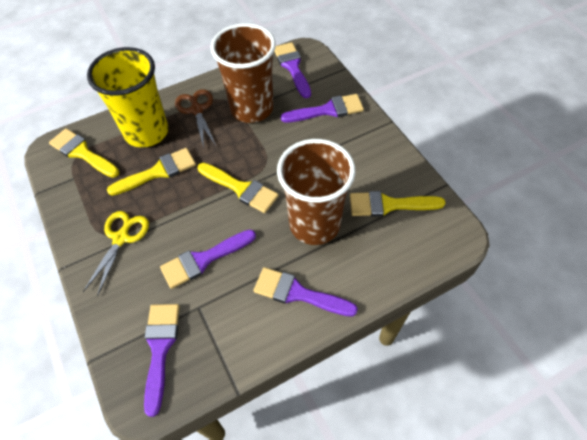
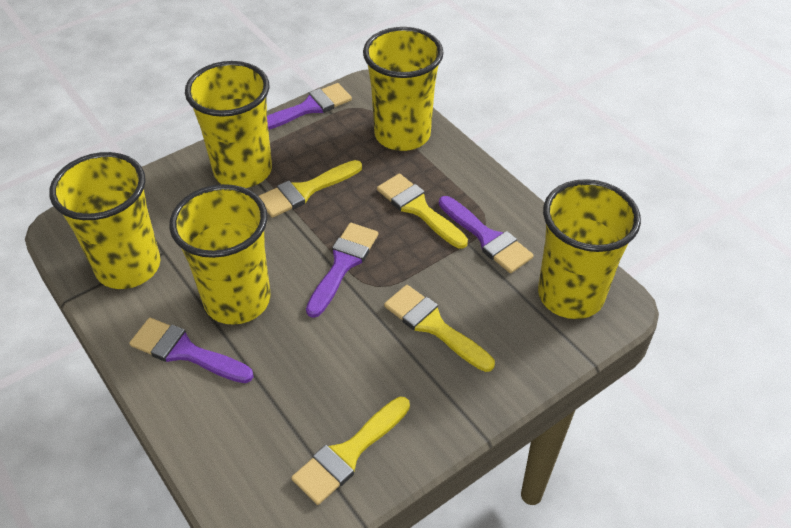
brown cup: [211,23,276,123] [277,139,356,245] = 2 -> none = 0
brown scissors: [175,89,216,148] = 1 -> none = 0
purple brush: [144,304,180,417] [160,230,256,289] [253,267,358,317] [274,42,311,98] [281,94,364,122] = 5 -> [129,318,254,383] [267,83,352,130] [306,223,378,318] [439,196,534,273] = 4
yellow cup: [87,47,169,148] = 1 -> [49,152,160,289] [169,184,271,325] [185,61,272,188] [363,27,444,151] [538,179,641,319] = 5
yellow scissors: [83,211,149,297] = 1 -> none = 0

